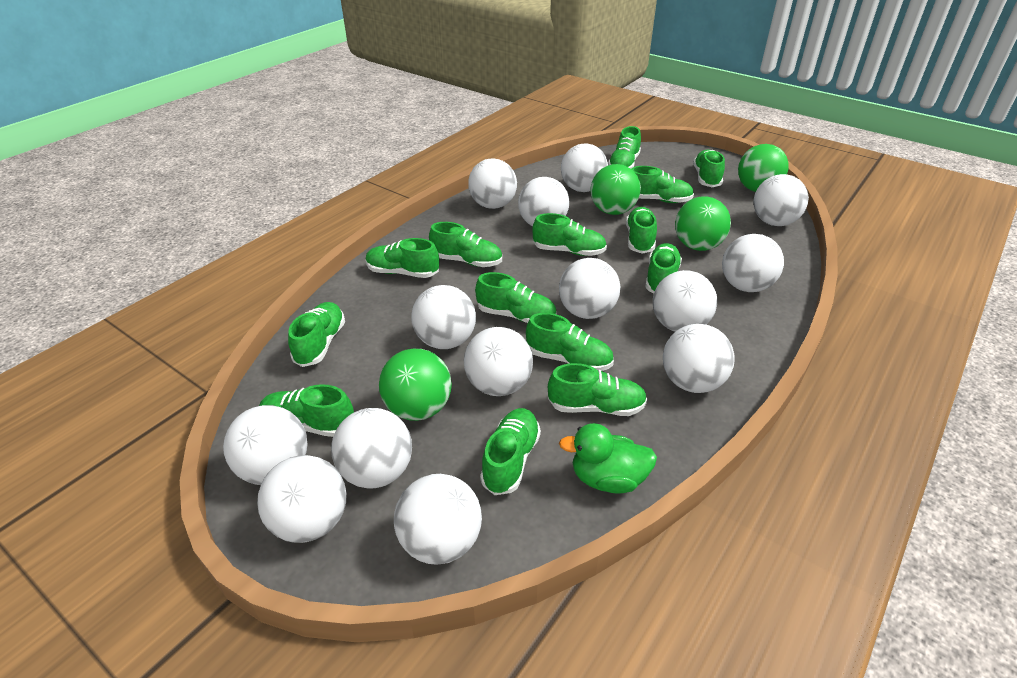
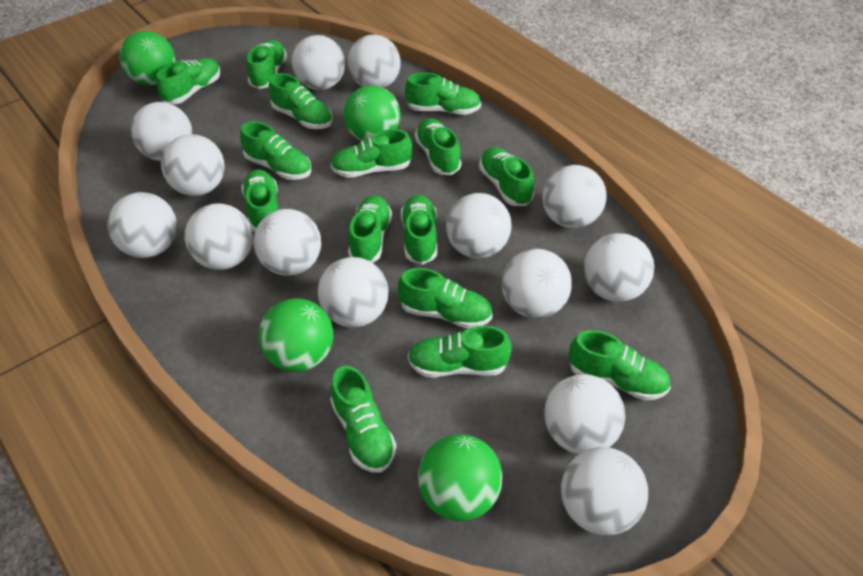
green duck: [559,423,657,493] = 1 -> none = 0
green shoe: [259,384,354,437] [288,302,345,367] [366,238,439,278] [429,222,502,267] [475,272,557,323] [480,408,541,495] [526,313,614,371] [532,213,607,256] [548,363,647,416] [608,126,641,169] [626,207,657,254] [631,166,694,203] [645,243,682,293] [693,150,725,187] = 14 -> [156,58,220,104] [240,122,311,180] [241,170,279,232] [247,40,287,89] [269,73,332,129] [330,365,396,473] [331,129,412,178] [348,195,392,263] [398,268,492,329] [401,195,437,265] [405,72,481,115] [408,326,512,377] [415,118,461,175] [479,147,534,206] [569,330,671,400] = 15

